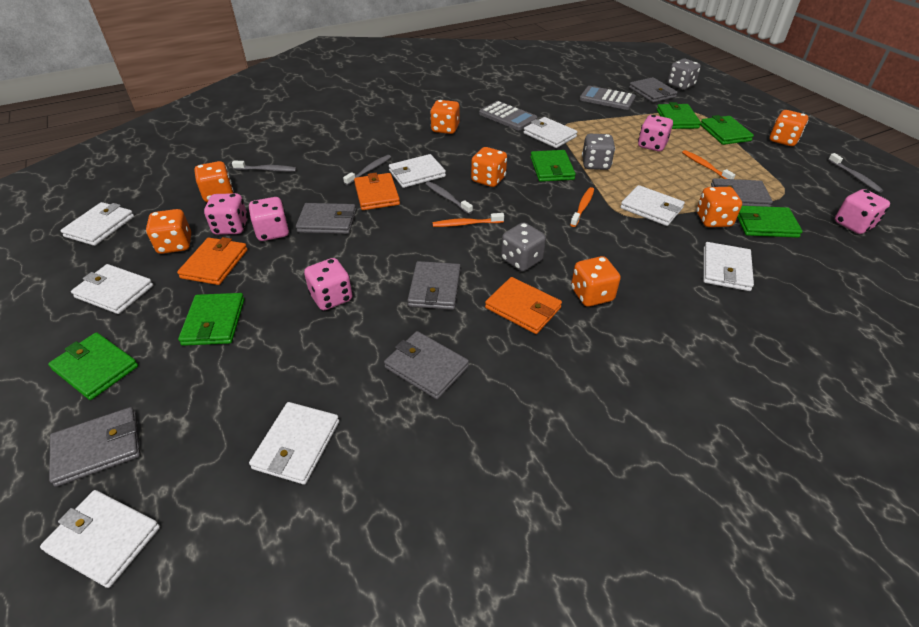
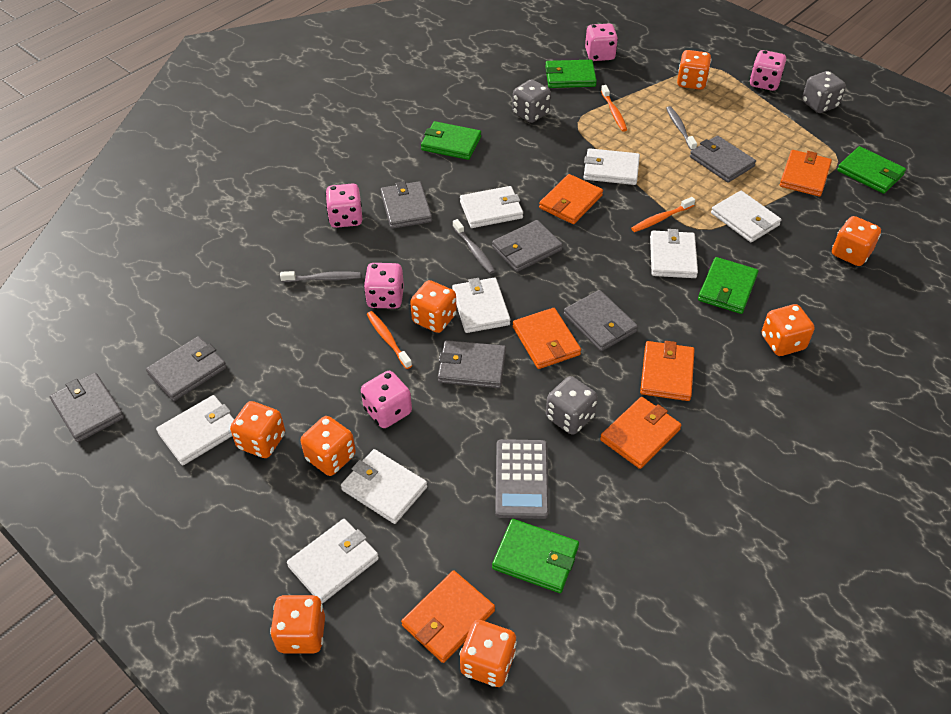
green wallet: [48,332,138,400] [178,293,245,346] [530,150,576,182] [657,102,701,129] [700,115,754,145] [737,206,803,238] = 6 -> [421,121,481,160] [492,519,579,593] [545,60,597,88] [698,257,759,314] [837,146,906,194] = 5
grey calculator: [479,101,537,130] [580,86,636,110] = 2 -> [495,439,549,519] = 1
grey toothbrush: [232,161,297,172] [343,155,391,185] [426,181,473,214] [828,153,883,193] = 4 -> [280,271,361,282] [453,219,495,274] [666,106,697,150] = 3
grey wallet: [49,407,140,487] [296,203,356,234] [384,331,469,399] [407,261,461,310] [629,77,678,103] [711,178,773,207] = 6 -> [50,373,124,442] [146,336,227,401] [381,181,432,229] [438,340,506,388] [492,220,563,272] [564,290,638,351] [690,136,756,183] = 7
orange dice: [146,209,191,254] [194,161,233,202] [430,100,460,134] [471,147,507,187] [571,256,621,307] [696,187,742,227] [770,110,808,146] = 7 -> [230,401,285,458] [270,595,325,653] [300,416,356,476] [410,280,457,333] [459,620,517,687] [677,50,711,90] [762,304,815,356] [832,216,881,266] = 8
orange wallet: [177,237,248,285] [354,173,400,210] [485,277,562,334] = 3 -> [401,571,495,663] [513,308,581,369] [539,174,603,224] [600,397,681,469] [640,341,695,401] [780,150,832,197] = 6

